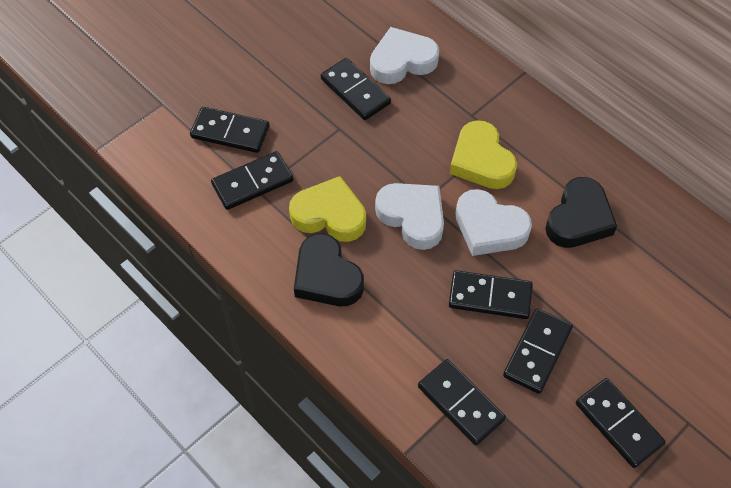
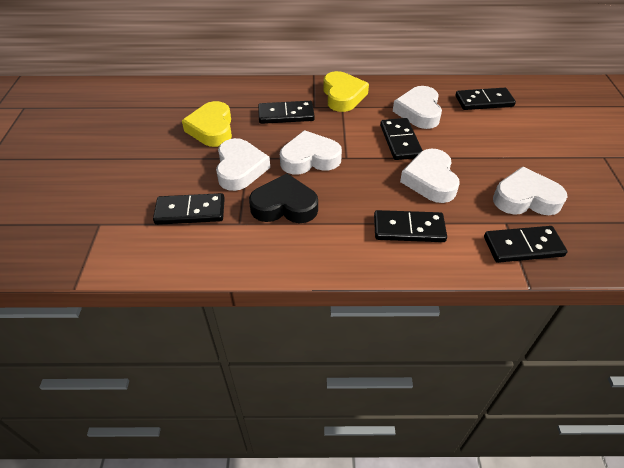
black domino: [190,107,270,153] [211,151,294,210] [321,58,391,120] [418,359,506,445] [449,270,533,319] [503,308,573,394] [576,378,666,468] = 7 -> [153,193,225,225] [258,101,315,124] [374,210,447,242] [380,118,423,160] [456,88,516,110] [484,226,568,263] = 6
black heart: [294,234,364,306] [545,177,617,248] = 2 -> [249,173,318,223] = 1
white heart: [370,27,439,84] [375,183,444,250] [455,189,532,256] = 3 -> [216,138,270,191] [280,130,342,174] [393,86,442,129] [400,149,460,203] [493,167,568,215] = 5

